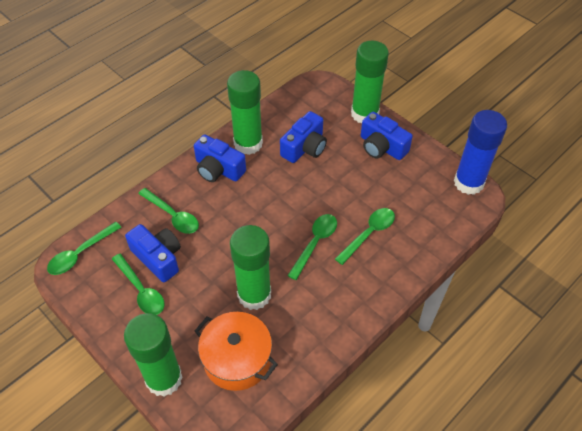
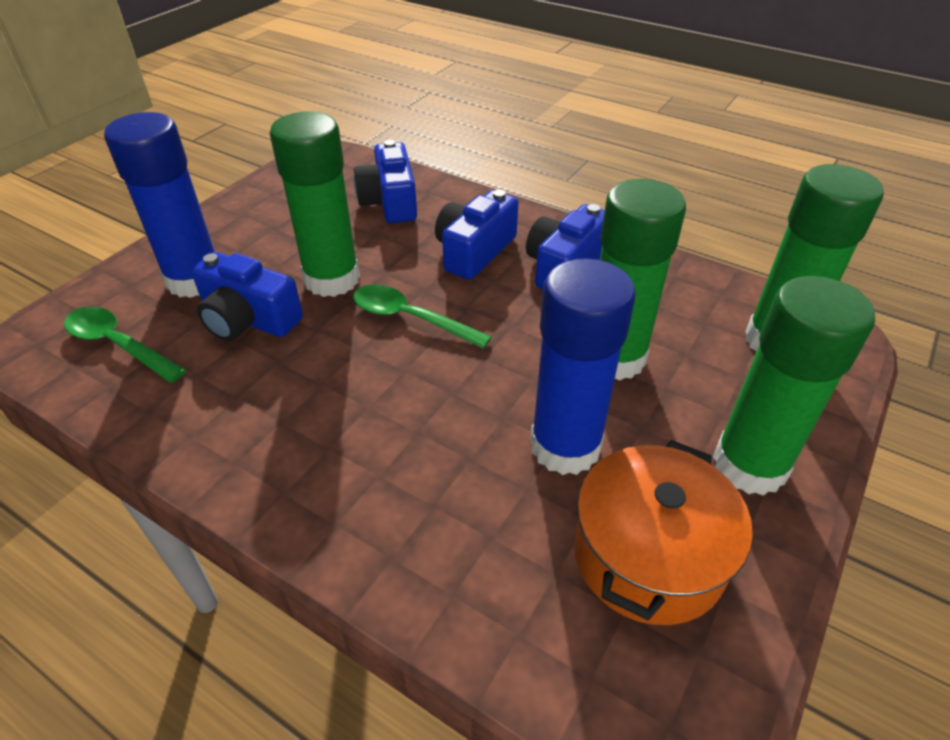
blue glue stick: [454,110,507,195] = 1 -> [104,112,215,298] [530,258,635,475] = 2
green spoon: [47,222,122,275] [112,254,165,315] [138,188,199,234] [287,214,337,280] [335,208,395,265] = 5 -> [64,306,186,383] [353,284,492,349] = 2

